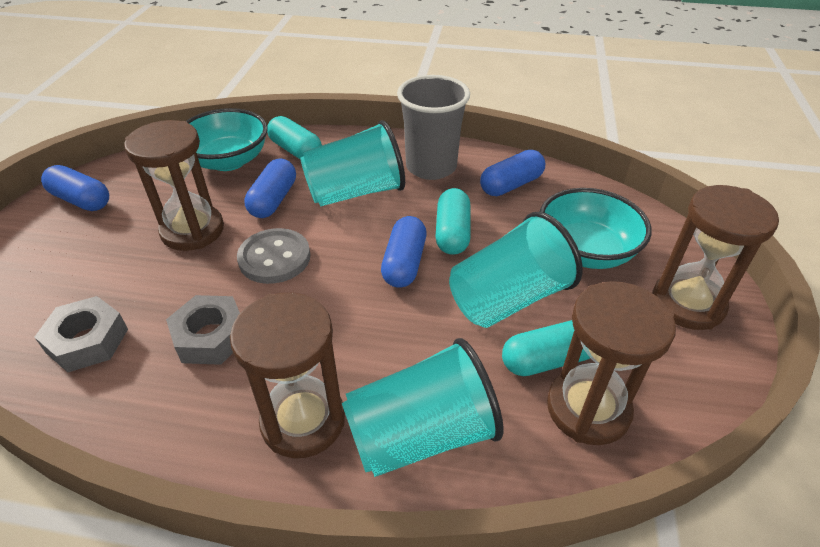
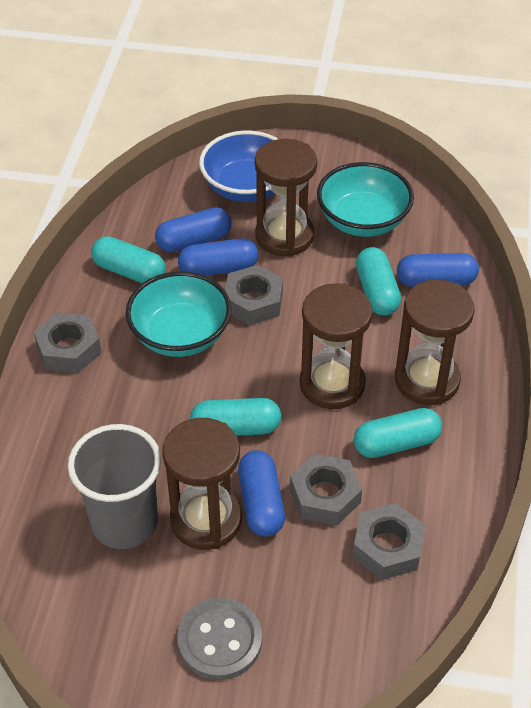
blue bowl: none = 0 -> [199,131,278,202] = 1
grey nut: [34,296,128,372] [166,295,240,365] = 2 -> [34,312,101,373] [225,265,283,326] [290,454,362,526] [353,503,425,580] = 4
turquoise capsule: [267,116,322,159] [436,188,471,255] [502,320,590,376] = 3 -> [91,236,166,283] [190,398,281,436] [354,408,442,458] [356,247,401,315] = 4
turquoise cup: [300,120,405,206] [342,338,504,477] [449,212,583,328] = 3 -> none = 0

